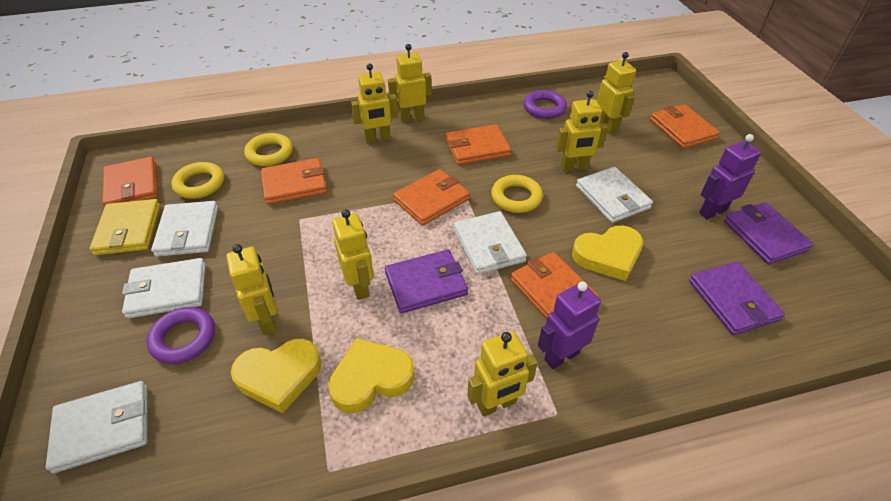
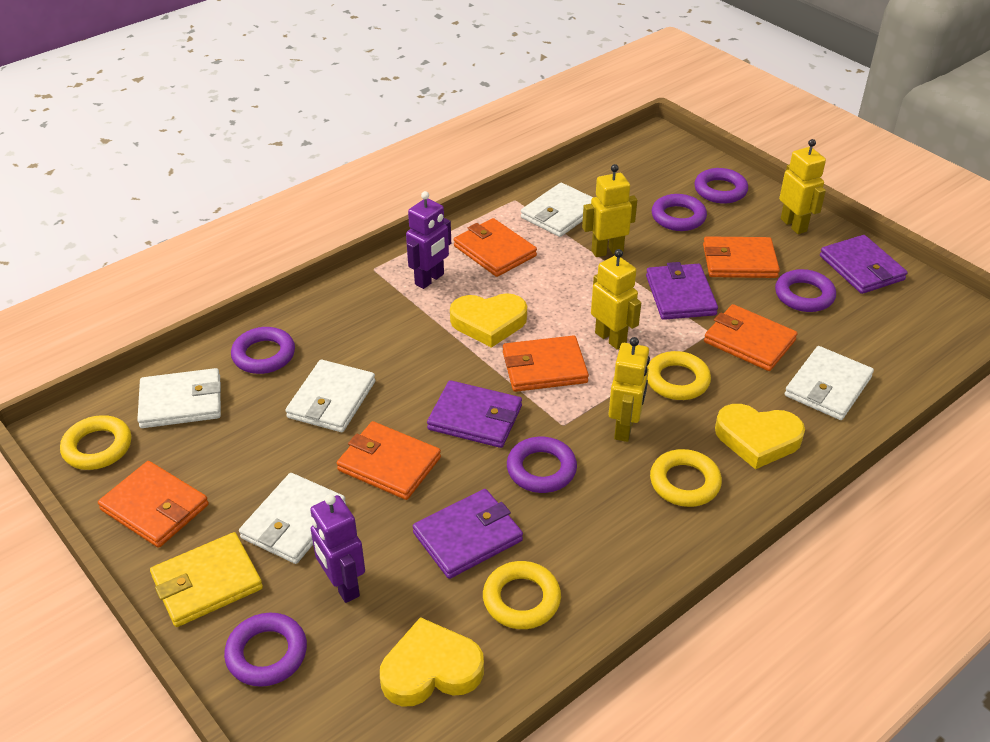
purple ring: [147,307,215,364] [524,90,567,119] = 2 -> [224,613,307,687] [231,327,295,374] [507,437,577,493] [652,194,707,231] [694,168,748,204] [775,269,836,312] = 6
purple wallet: [385,249,468,313] [689,262,785,335] [724,202,813,264] = 3 -> [413,489,523,579] [427,380,522,448] [646,262,718,320] [820,235,907,294] = 4
yellow ring: [171,162,224,199] [244,133,293,166] [491,175,543,213] = 3 -> [60,415,131,470] [483,561,561,629] [647,351,711,400] [650,449,722,507] = 4
yellow robot: [226,244,277,335] [332,209,374,300] [351,63,398,144] [388,44,432,123] [467,331,538,417] [556,91,608,172] [597,52,636,134] = 7 -> [582,164,637,257] [591,249,641,350] [609,337,650,442] [779,139,826,234] = 4

